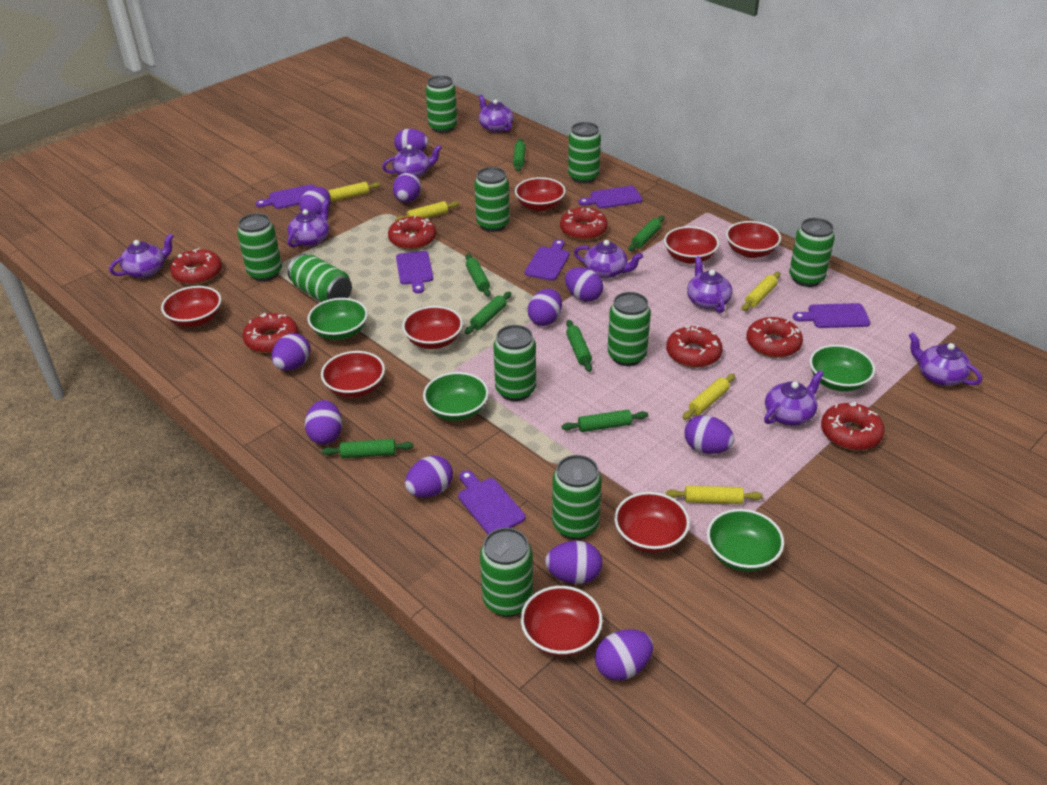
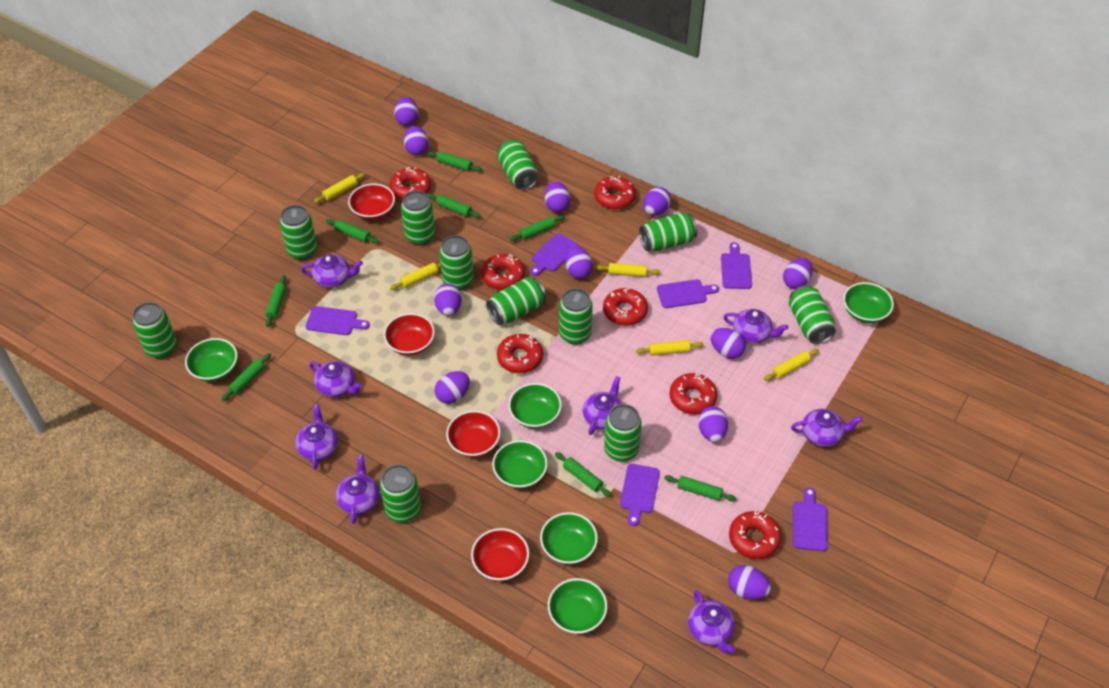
green bowl: [307,298,368,340] [423,372,489,421] [707,509,784,572] [809,345,875,392] = 4 -> [185,338,238,382] [492,440,548,489] [508,383,562,428] [540,512,598,564] [548,578,608,634] [843,282,894,323] = 6
green can: [237,213,282,281] [288,254,352,302] [426,75,457,133] [474,167,510,232] [480,527,533,617] [493,325,536,401] [552,455,602,540] [568,122,601,184] [608,292,651,366] [789,218,835,287] = 10 -> [132,302,177,359] [280,205,317,260] [380,465,421,523] [401,191,435,245] [439,235,474,291] [486,277,546,325] [497,139,538,190] [559,288,593,345] [604,404,642,462] [639,212,697,252] [789,285,836,344] = 11
green rolling pin: [322,439,414,458] [465,254,491,297] [465,292,511,334] [513,139,526,172] [561,410,648,432] [566,320,592,372] [628,216,664,251] = 7 -> [221,353,271,401] [266,275,286,327] [326,219,379,244] [427,151,482,172] [427,193,481,218] [510,215,565,241] [555,452,612,497] [664,475,736,501] = 8
red bowl: [161,286,221,327] [321,351,385,398] [402,306,463,349] [515,177,566,212] [521,586,603,657] [614,492,690,553] [664,226,719,264] [726,221,781,258] = 8 -> [348,184,395,220] [384,313,435,356] [446,410,500,457] [471,528,529,581] = 4

